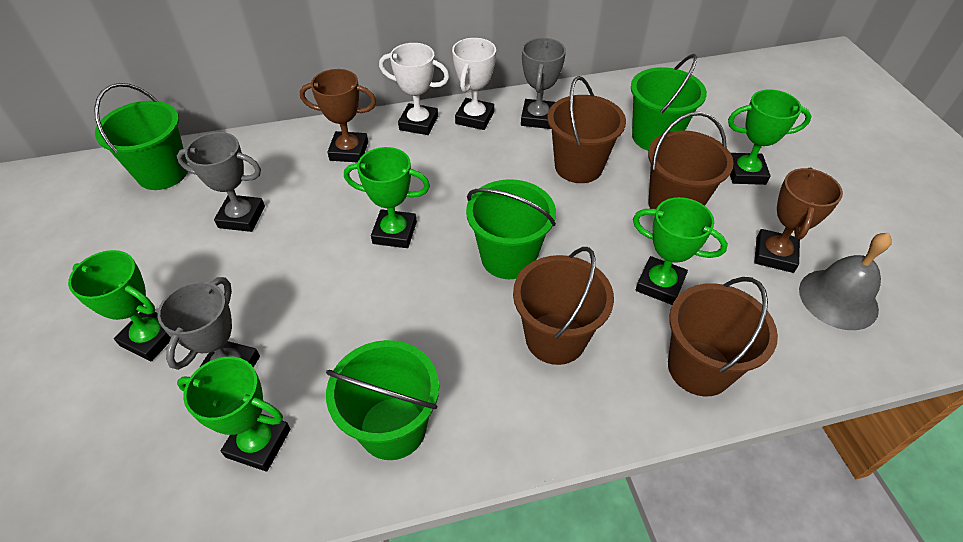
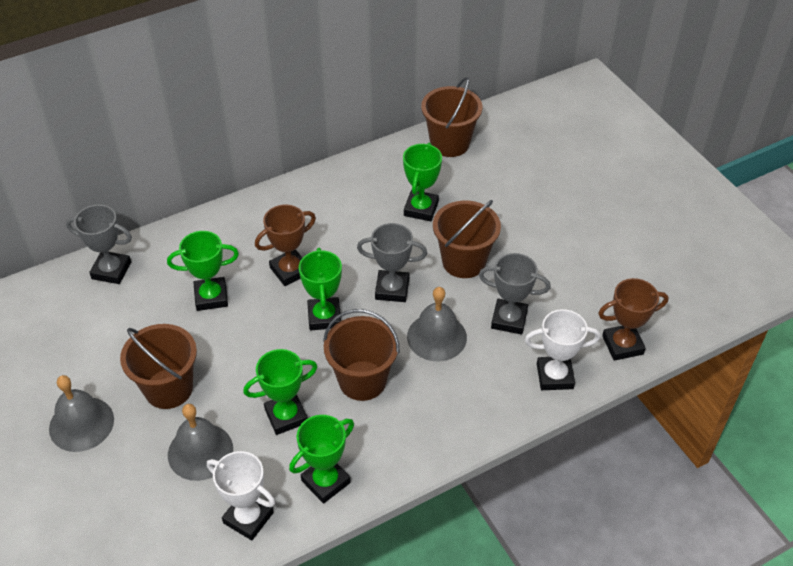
green bucket: [94,83,188,190] [326,340,439,460] [466,179,556,279] [631,54,707,151] = 4 -> none = 0
grey bell: [799,233,892,330] = 1 -> [49,375,114,452] [168,404,233,481] [407,287,467,361] = 3

